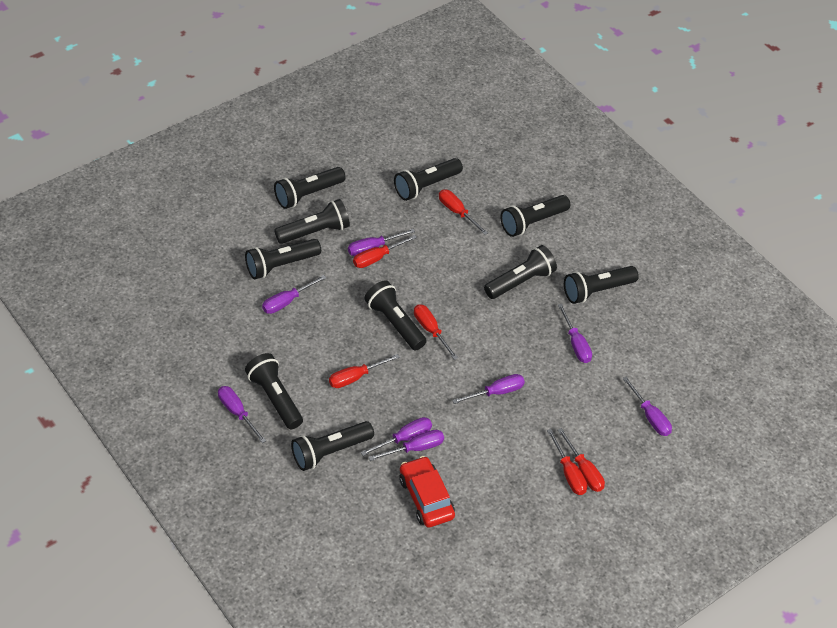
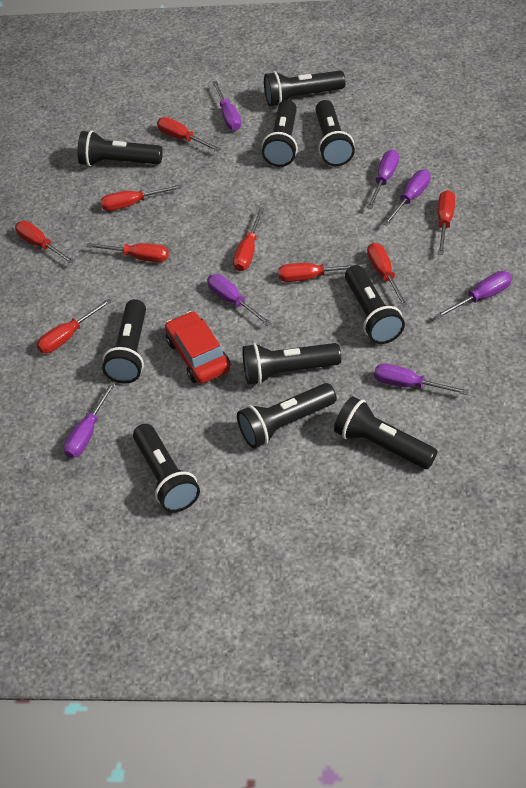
purple screwdriver: [218,386,266,443] [262,275,326,314] [348,229,415,256] [361,417,432,456] [369,430,444,461] [452,374,525,404] [558,304,592,363] [622,377,672,436] = 8 -> [63,382,116,458] [207,274,272,326] [212,81,242,131] [367,150,399,209] [374,364,469,395] [383,170,431,226] [435,271,512,319] = 7
red screwdriver: [329,354,400,388] [353,235,417,268] [414,304,458,360] [439,190,488,235] [547,429,587,495] [558,428,605,492] = 6 -> [15,221,75,264] [37,298,112,353] [86,243,169,262] [101,184,182,211] [157,117,221,152] [233,207,264,271] [278,263,367,282] [367,243,408,307] [438,190,455,255] = 9

